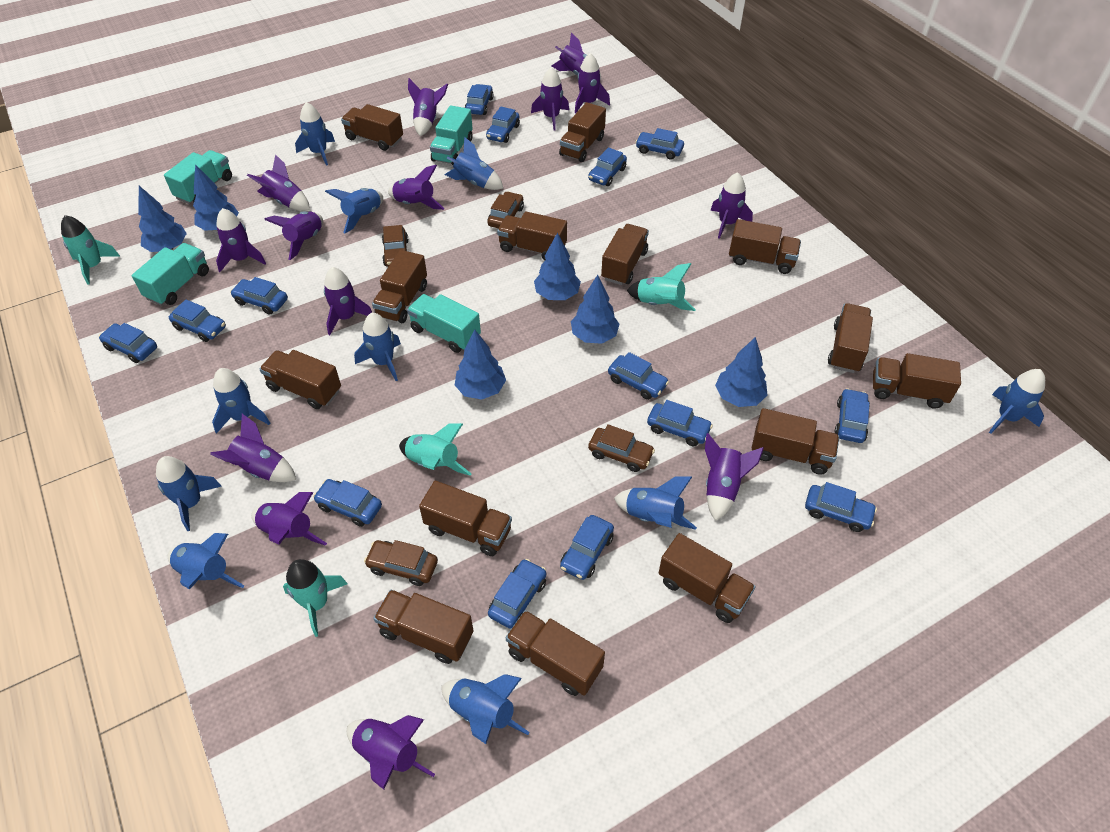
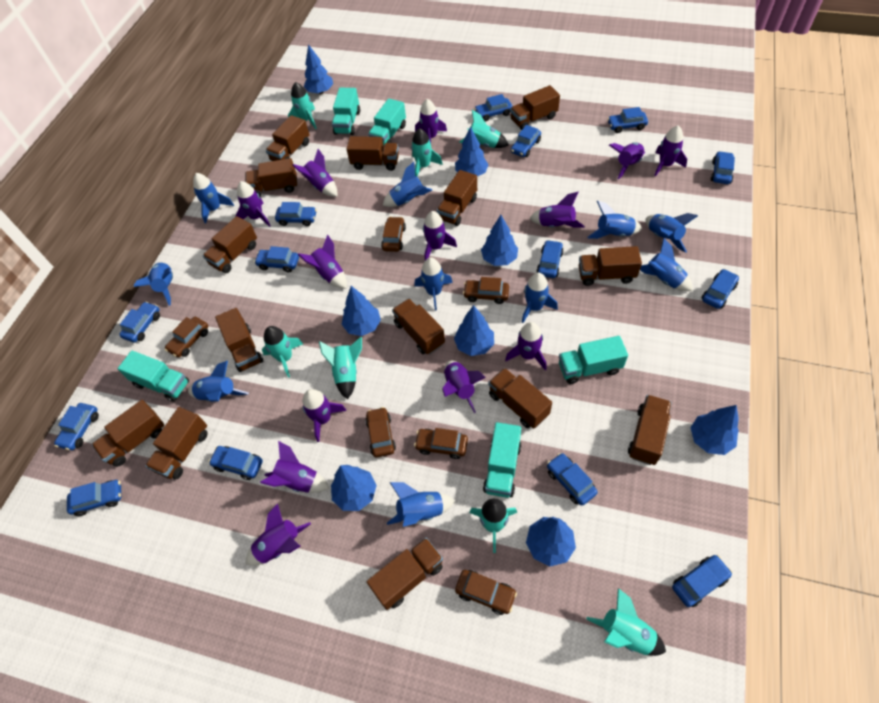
blue tree: [138,186,187,252] [193,164,239,231] [455,329,506,400] [534,233,581,300] [571,275,619,344] [715,337,767,407] = 6 -> [304,44,333,94] [331,465,377,511] [342,286,381,336] [454,305,494,356] [455,126,489,177] [481,215,518,266] [526,517,576,566] [690,405,739,455] = 8
brown car: [364,540,438,586] [382,225,408,267] [487,191,524,228] [588,424,655,472] = 4 -> [165,317,208,358] [365,407,396,458] [381,217,406,252] [414,428,468,459] [455,570,517,615] [463,277,509,304] = 6
purple rocket: [210,414,296,482] [216,208,266,272] [247,154,310,211] [251,492,327,546] [264,211,323,260] [324,267,372,335] [347,715,435,790] [388,165,445,210] [408,78,448,136] [531,67,569,131] [551,33,602,80] [575,53,610,113] [705,433,764,521] [710,172,753,239] = 14 -> [235,181,271,227] [246,503,311,566] [260,441,329,493] [292,149,337,197] [298,234,347,289] [302,389,347,442] [415,99,447,143] [423,211,457,261] [442,360,486,413] [505,322,547,370] [529,192,585,227] [609,142,645,179] [654,126,687,177] = 13
turquoise rocket: [61,215,120,285] [283,559,347,637] [399,423,472,476] [627,263,696,311] = 4 -> [262,326,303,378] [288,82,317,129] [319,337,362,400] [411,128,443,176] [459,110,509,148] [469,499,517,553] [586,588,666,656] = 7
turquoise truck: [132,243,209,306] [164,150,232,204] [407,294,481,353] [430,105,473,165] = 4 -> [118,351,189,402] [332,88,360,135] [368,98,406,146] [483,422,522,498] [559,336,628,384] = 5

